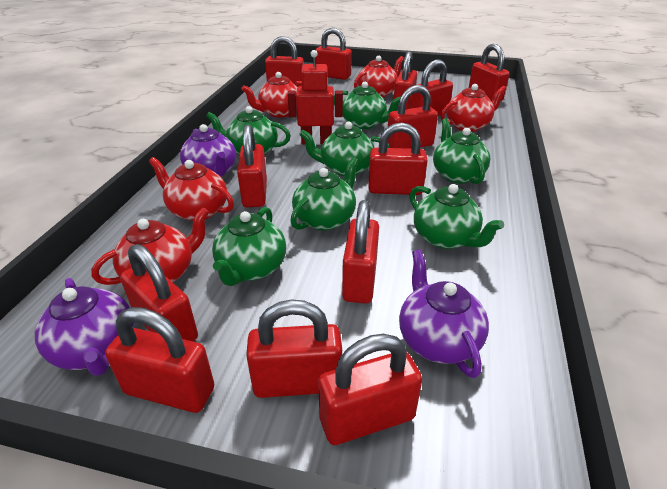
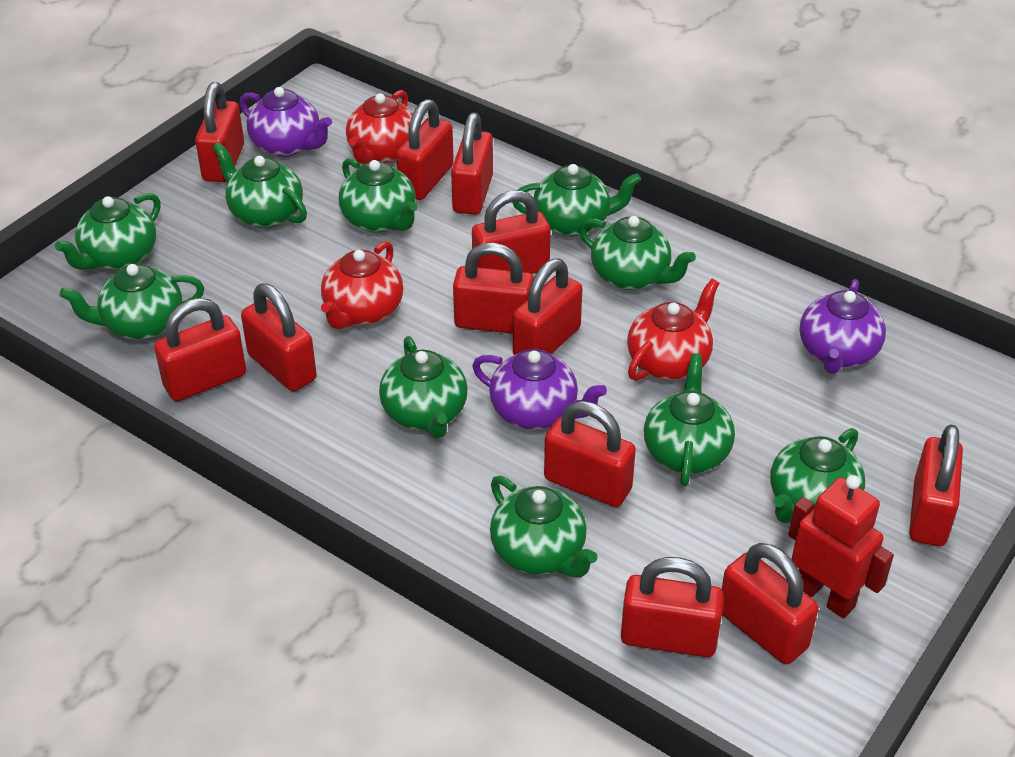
green teapot: [206,106,291,155] [212,207,286,286] [290,157,358,231] [299,122,390,176] [334,82,401,129] [410,184,504,249] [433,118,490,184] = 7 -> [55,193,161,270] [59,264,204,340] [213,142,307,228] [339,158,418,233] [379,336,468,438] [490,476,598,578] [512,164,641,237] [579,216,696,290] [644,353,735,486] [770,428,865,523] = 10
red padlock: [105,307,214,413] [120,244,198,341] [237,124,267,207] [246,299,342,398] [265,36,304,87] [315,28,352,80] [318,334,422,445] [342,200,379,304] [369,122,428,195] [388,85,438,149] [394,52,417,111] [410,59,453,116] [469,44,510,101] = 13 -> [154,298,246,401] [195,82,244,182] [241,283,317,392] [396,99,454,200] [451,113,493,215] [453,243,534,334] [472,190,551,274] [513,259,582,355] [544,401,636,507] [621,557,724,657] [722,543,818,664] [909,424,963,546] = 12
red teapot: [91,207,209,285] [149,157,234,221] [241,72,302,118] [354,56,404,98] [441,84,507,132] = 5 -> [321,241,403,329] [346,90,413,164] [627,279,719,381] = 3

